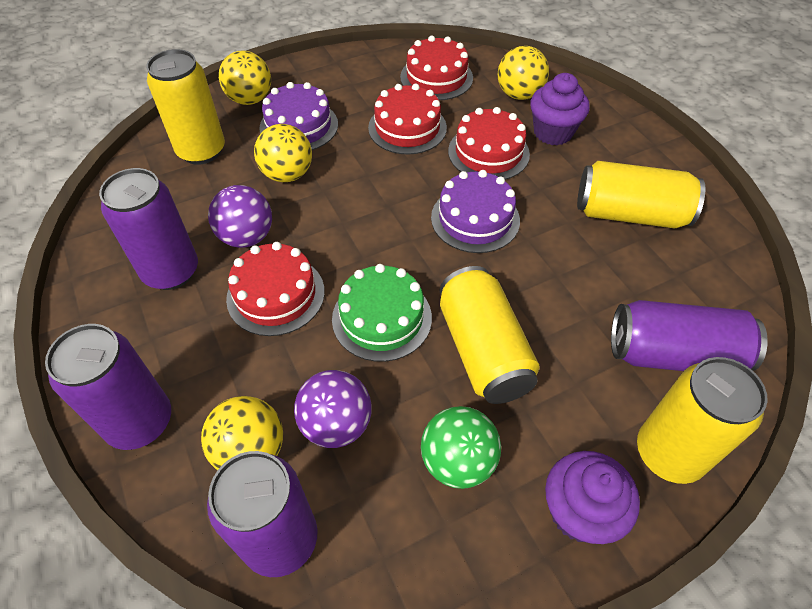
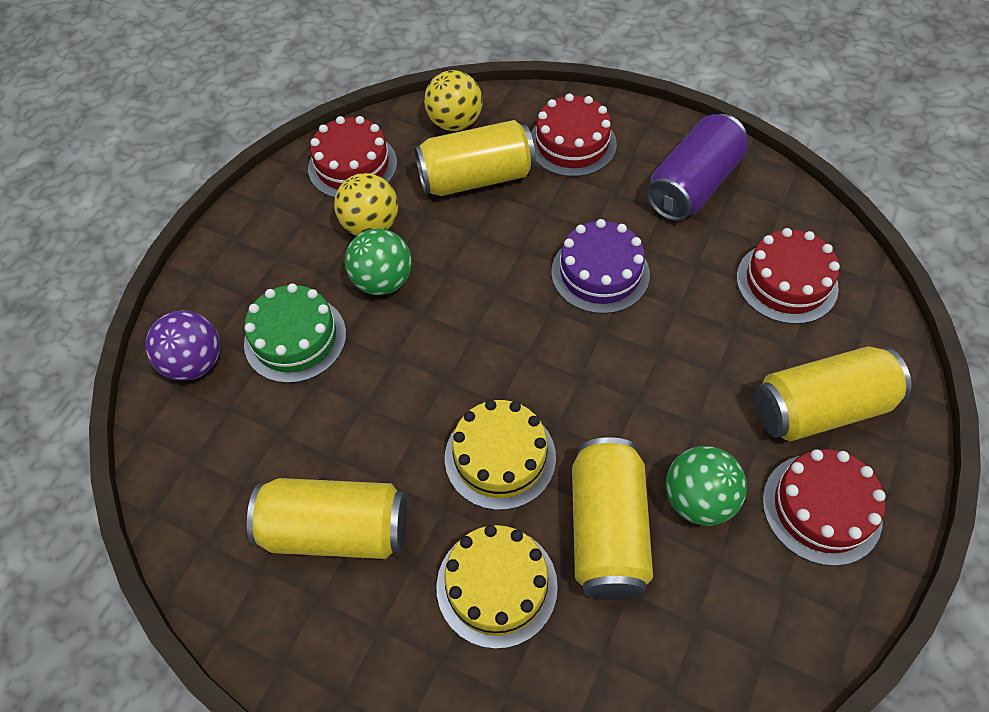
green ball: [421,406,501,489] = 1 -> [345,229,412,295] [666,446,747,526] = 2
purple ball: [208,185,272,248] [294,370,372,448] = 2 -> [145,310,220,381] = 1
purple cake: [259,82,338,150] [431,170,520,253] = 2 -> [551,219,650,314] = 1
purple can: [45,324,171,450] [99,168,198,290] [207,451,318,577] [611,300,768,371] = 4 -> [646,114,748,221] = 1
purple cupcake: [530,73,590,145] [545,451,640,544] = 2 -> none = 0
yellow ball: [201,396,283,470] [219,50,271,105] [254,124,312,182] [498,46,549,100] = 4 -> [334,173,398,236] [424,70,482,131] = 2
yellow cake: none = 0 -> [436,525,558,649] [445,400,556,510] = 2

